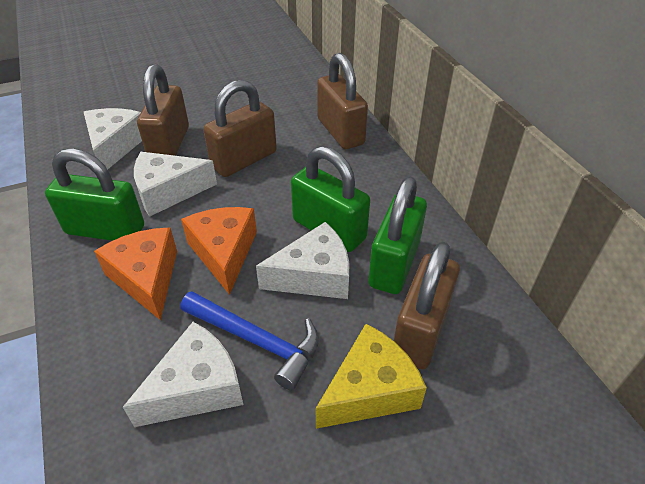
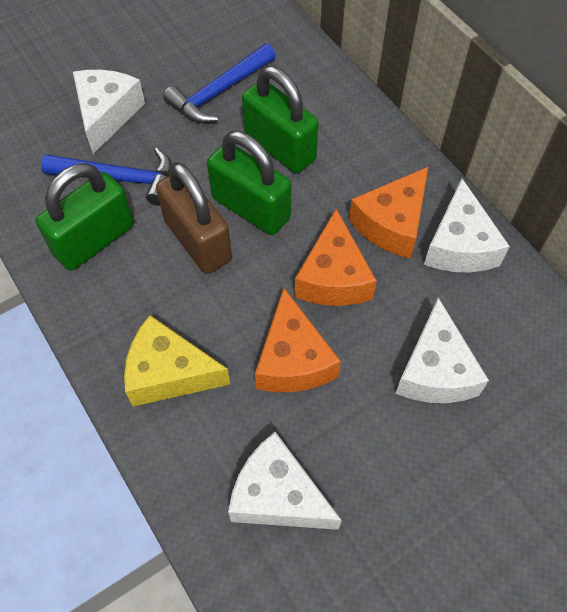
blue hammer: [181,291,319,390] = 1 -> [41,148,172,206] [163,43,276,123] = 2
brown padlock: [137,64,189,156] [203,79,277,177] [317,53,368,149] [394,242,460,369] = 4 -> [156,162,232,274] = 1
orange cheese: [94,228,177,320] [181,207,257,295] = 2 -> [255,288,341,392] [295,209,377,306] [349,167,428,258] = 3

